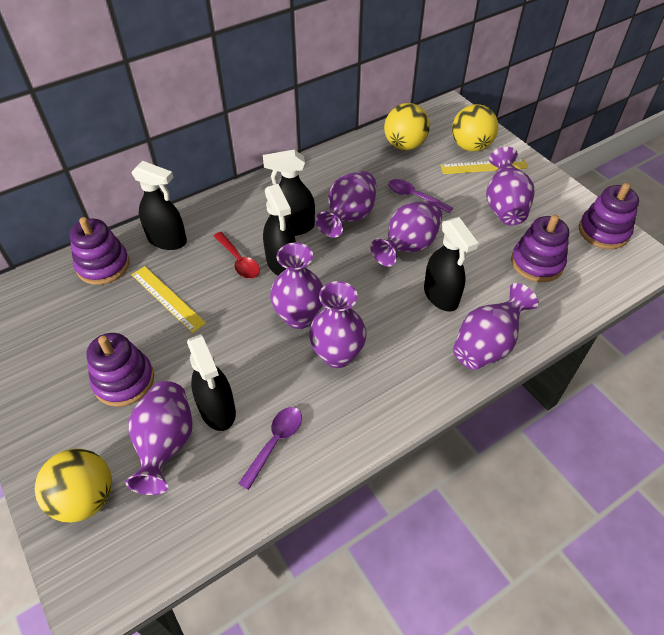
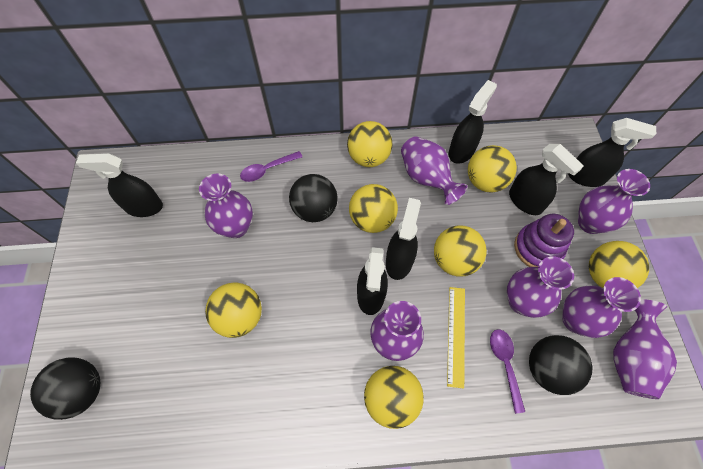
black ball: none = 0 -> [30,358,100,420] [289,174,338,222] [529,335,592,395] = 3
black spray bottle: [131,161,187,250] [187,334,236,431] [263,149,315,236] [263,184,296,276] [424,217,478,312] = 5 -> [76,153,163,217] [357,247,388,315] [386,198,421,280] [448,80,497,164] [509,144,584,215] [568,118,656,187] = 6
purple stacking toy: [69,217,130,285] [86,333,154,407] [511,215,569,282] [579,183,639,249] = 4 -> [514,214,574,267] = 1
red spoon: [214,232,260,279] = 1 -> none = 0
yellow ball: [35,449,112,522] [384,103,430,150] [452,104,498,152] = 3 -> [205,282,262,338] [347,121,392,167] [349,184,398,233] [364,366,424,429] [434,226,487,277] [468,145,517,192] [589,241,649,288] = 7
yellow ruler: [132,266,206,333] [441,159,528,174] = 2 -> [447,287,465,389] = 1

